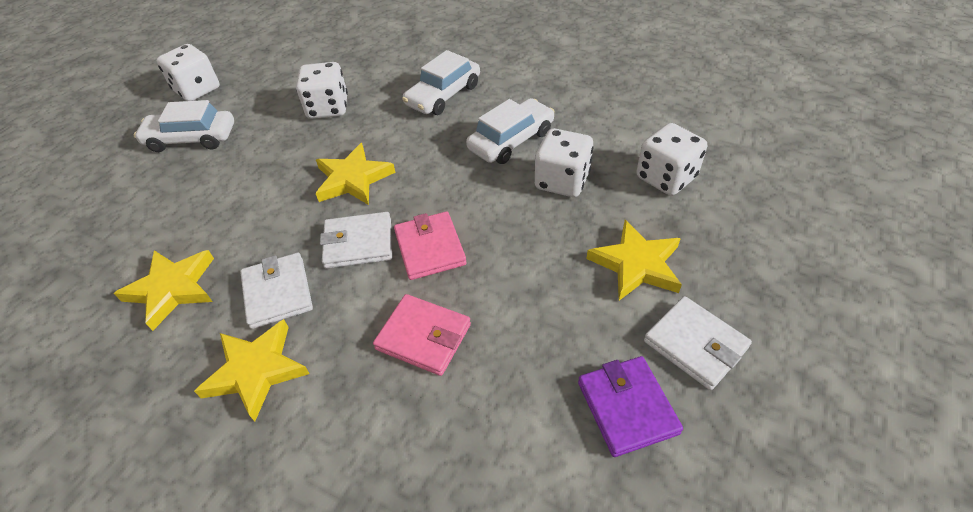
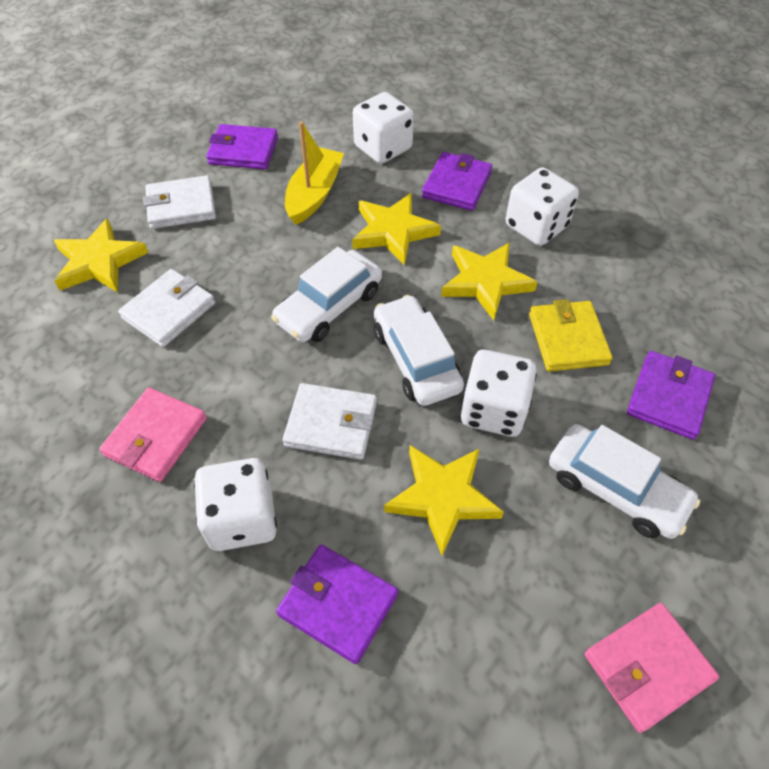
purple wallet: [578,356,683,457] = 1 -> [206,124,278,169] [276,544,398,664] [422,152,492,211] [627,351,715,440] = 4
yellow boat: none = 0 -> [285,121,344,225] = 1
yellow wallet: none = 0 -> [529,299,613,372] = 1

